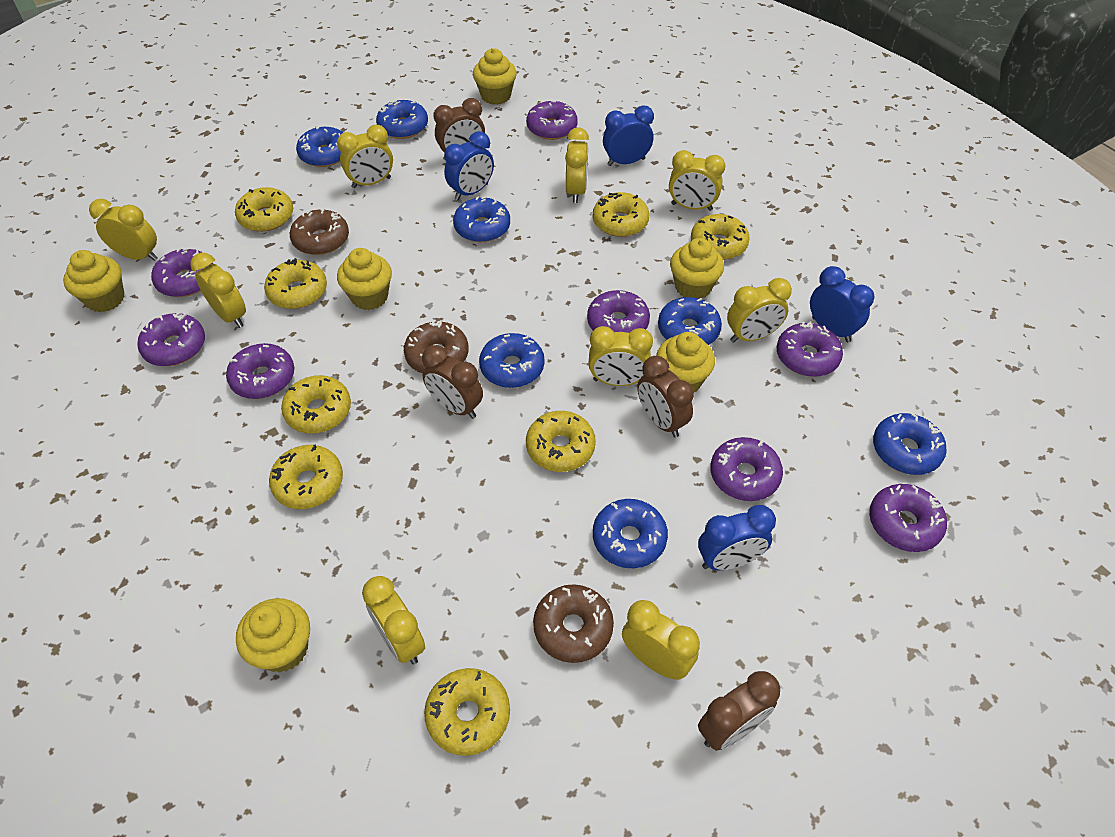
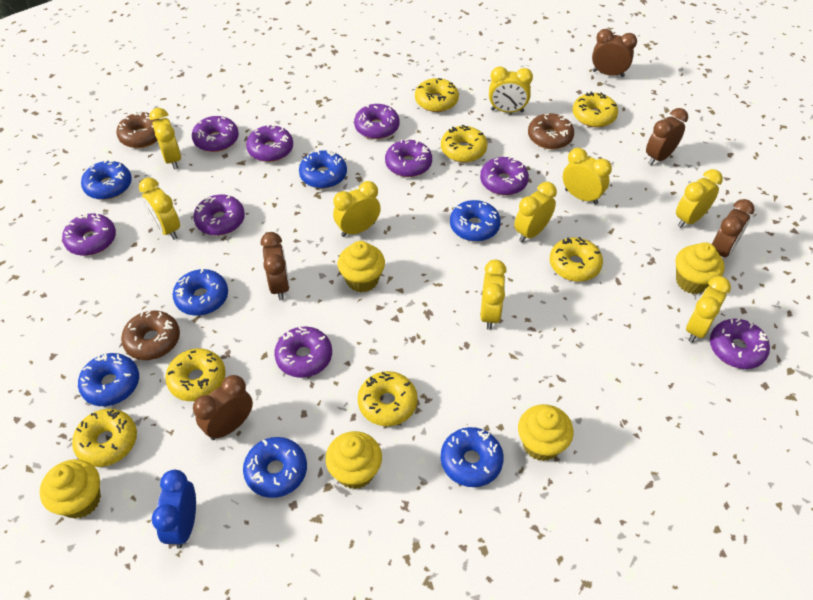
blue clock: [444,131,494,200] [603,106,654,166] [698,505,776,570] [810,266,874,342] = 4 -> [152,470,196,549] = 1
brown clock: [422,345,483,419] [433,98,485,160] [637,356,694,438] [698,671,780,751] = 4 -> [193,375,253,440] [261,232,290,300] [592,29,637,77] [646,108,688,165] [712,199,754,257] = 5
purple donut: [137,312,205,366] [151,248,213,297] [226,343,294,399] [526,101,578,140] [587,290,650,333] [710,437,783,501] [777,322,843,377] [869,484,947,552] = 8 -> [62,213,116,256] [192,116,239,152] [193,195,245,235] [246,124,293,162] [274,326,332,378] [354,104,399,139] [385,139,432,177] [480,157,529,195] [710,319,770,369] = 9
yellow cupcake: [63,250,125,312] [236,598,310,672] [337,248,392,310] [473,48,517,105] [656,332,715,392] [670,238,724,299] = 6 -> [40,459,101,519] [325,431,382,489] [338,241,385,293] [518,404,574,461] [676,242,725,294] = 5
yellow donut: [235,187,293,232] [264,258,327,309] [269,444,343,509] [281,375,351,434] [424,668,510,756] [526,411,596,472] [593,192,649,237] [691,214,750,260] = 8 -> [72,409,137,467] [165,348,226,401] [358,371,418,426] [415,78,459,112] [441,125,487,162] [550,237,603,282] [573,91,618,127] = 7

